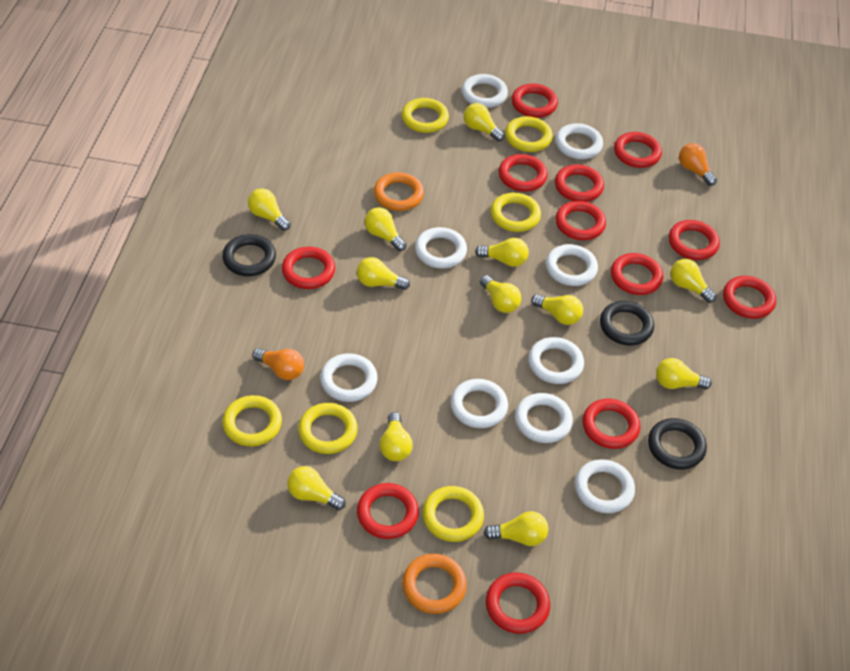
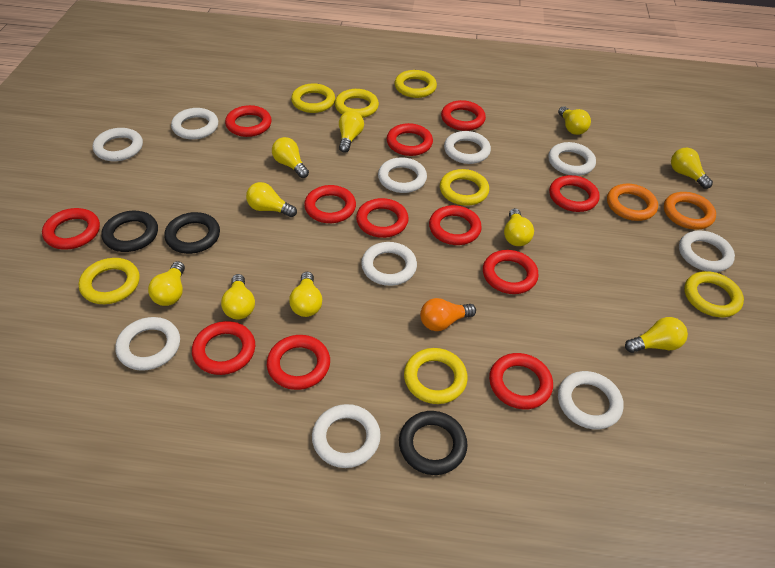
orange light bulb: [253,348,304,380] [679,143,717,186] = 2 -> [420,298,476,331] = 1
white ring: [320,353,378,402] [415,227,467,269] [451,379,508,428] [462,74,508,108] [515,393,573,443] [528,337,584,384] [546,244,598,286] [556,123,603,159] [575,459,635,513] = 9 -> [93,128,143,161] [115,317,180,371] [171,108,218,140] [312,404,381,468] [361,242,417,286] [378,157,427,193] [444,131,491,164] [548,142,596,176] [558,371,624,430] [679,231,735,272] = 10
yellow light bulb: [248,188,291,231] [287,466,346,510] [357,257,410,290] [365,207,407,251] [380,412,413,461] [464,103,505,142] [475,238,529,267] [480,275,521,313] [484,511,548,546] [531,294,583,325] [656,358,712,389] [670,259,716,303] = 12 -> [148,261,185,306] [221,274,255,319] [246,182,297,217] [272,137,309,178] [289,272,322,317] [339,111,364,153] [504,208,534,246] [558,106,591,135] [625,317,688,353] [671,148,713,189] = 10
yellow ring: [222,395,282,446] [298,403,358,454] [402,98,449,133] [422,486,484,542] [491,193,541,232] [505,116,553,152] = 6 -> [79,258,140,304] [291,83,335,113] [335,89,379,118] [395,70,437,98] [404,348,468,404] [440,169,489,206] [684,271,744,317] = 7

